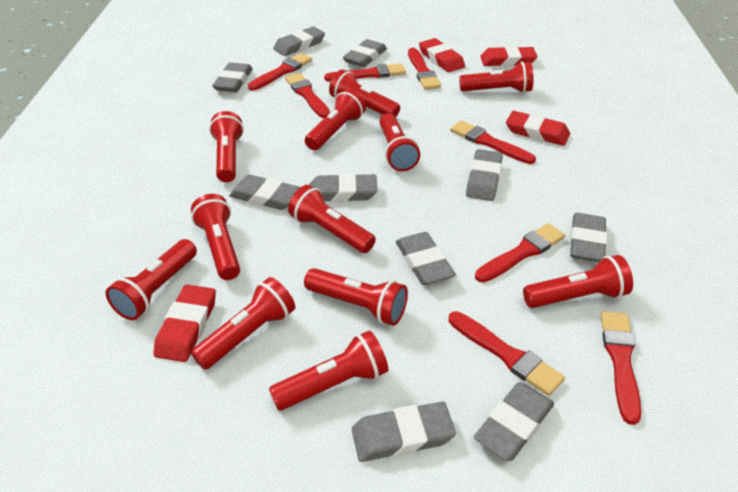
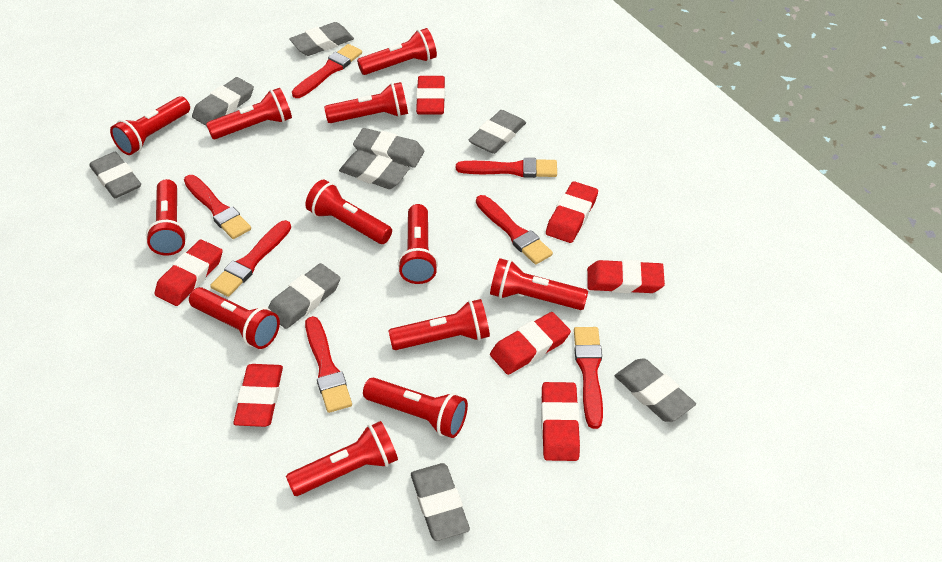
grey eraser: [212,62,253,92] [229,174,300,210] [273,26,325,56] [309,173,377,202] [343,39,387,67] [352,402,456,462] [396,232,456,285] [466,149,503,201] [474,382,554,461] [570,213,607,262] = 10 -> [89,152,141,198] [192,77,254,126] [268,263,340,329] [289,22,354,56] [339,150,410,189] [353,128,424,168] [411,463,470,541] [468,110,526,154] [615,358,696,422] = 9
red brush: [248,53,312,90] [285,73,330,118] [324,63,406,82] [408,48,441,90] [449,311,565,396] [450,121,536,164] [475,223,565,283] [601,311,641,425] = 8 -> [184,175,251,239] [210,220,291,297] [292,44,362,98] [305,316,352,413] [456,158,557,178] [476,195,553,265] [574,327,603,429] = 7
red eraser: [153,285,216,362] [419,38,465,72] [480,46,538,66] [506,111,570,146] = 4 -> [154,239,222,306] [233,364,283,427] [416,76,445,115] [490,312,571,375] [541,382,580,461] [546,181,598,243] [587,260,665,293] = 7

